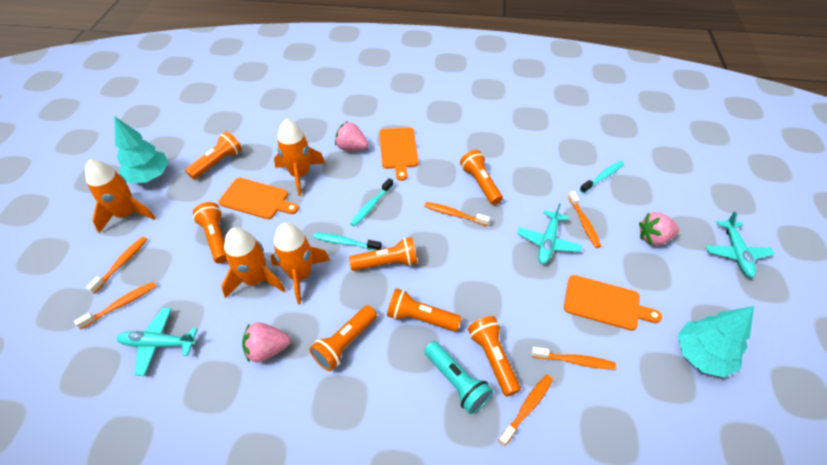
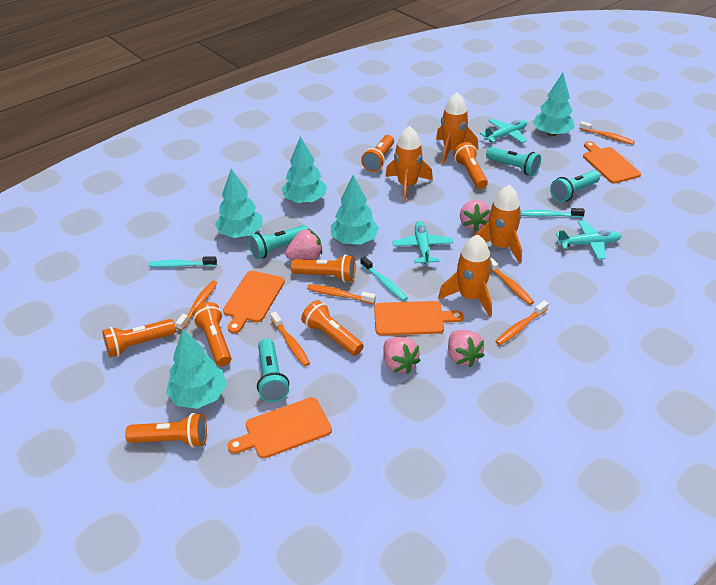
orange cutting board: [219,178,299,219] [379,127,418,181] [564,275,662,331] = 3 -> [223,271,285,334] [228,397,332,459] [374,301,464,336] [583,141,641,184] = 4
pink strawberry: [242,322,290,363] [335,121,368,150] [639,212,679,246] = 3 -> [285,229,322,260] [383,337,421,374] [448,330,485,367] [460,200,490,232] = 4
turquoise flashlight: [424,341,493,414] = 1 -> [248,225,308,259] [257,339,289,402] [486,147,541,176] [550,170,600,202] = 4
turquoise tree: [114,116,169,183] [678,306,754,378] = 2 -> [166,329,227,409] [215,169,263,238] [282,136,327,204] [331,175,379,245] [533,73,575,136] = 5

